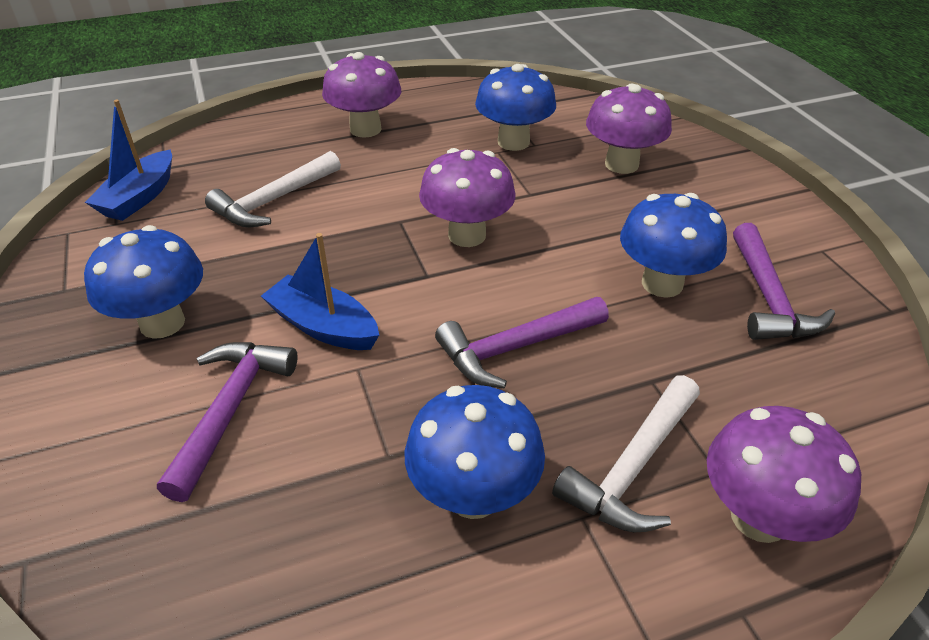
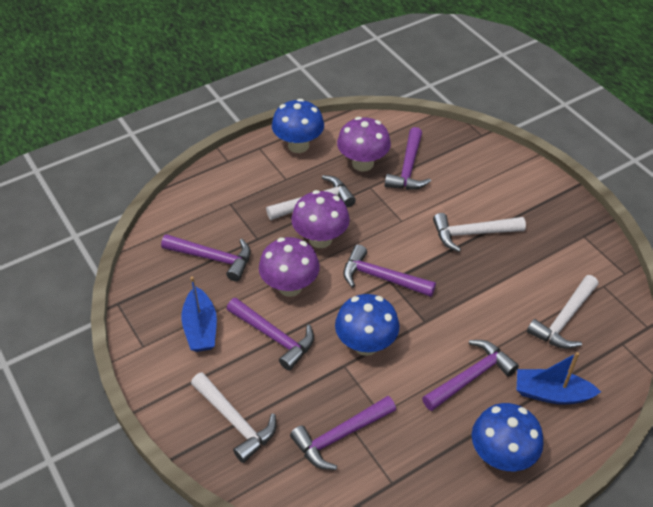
blue mushroom: [84,225,203,339] [405,385,545,519] [475,64,556,151] [620,193,727,298] = 4 -> [272,99,324,153] [335,294,399,356] [472,403,543,471] = 3
purple hammer: [157,342,297,502] [435,297,609,388] [733,223,835,340] = 3 -> [161,234,251,281] [227,298,314,370] [290,396,396,470] [343,244,436,297] [385,127,431,190] [422,340,519,411] = 6
purple mushroom: [322,52,401,138] [419,148,515,247] [586,84,672,174] [707,406,861,543] = 4 -> [259,237,320,297] [291,190,350,248] [337,117,391,172] = 3
white hammer: [205,151,341,228] [552,375,700,532] = 2 -> [191,372,276,463] [266,175,356,220] [433,213,526,252] [527,275,599,349] = 4

